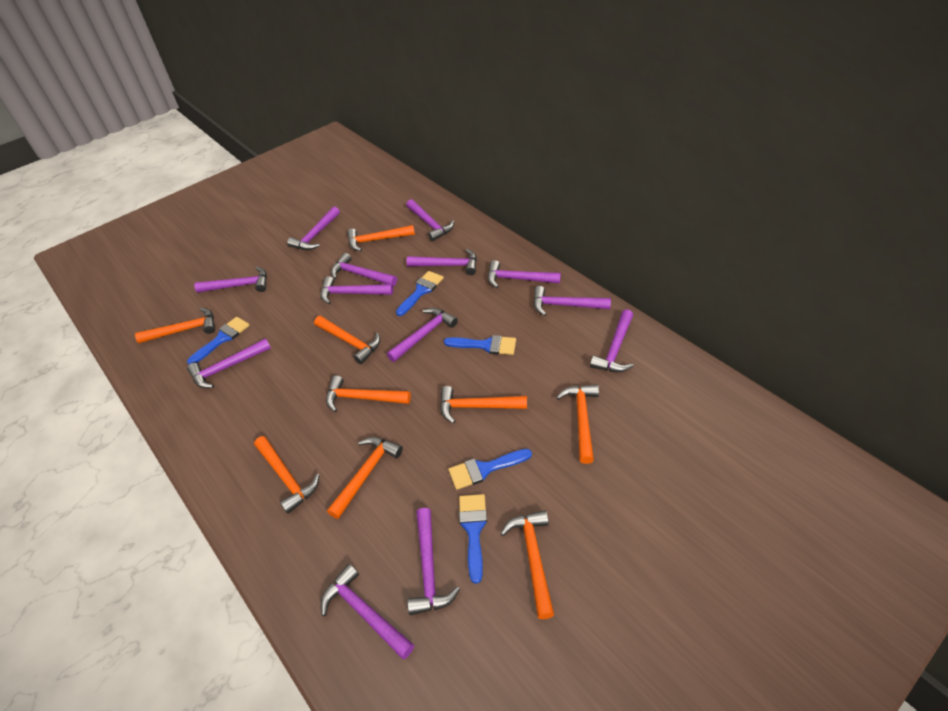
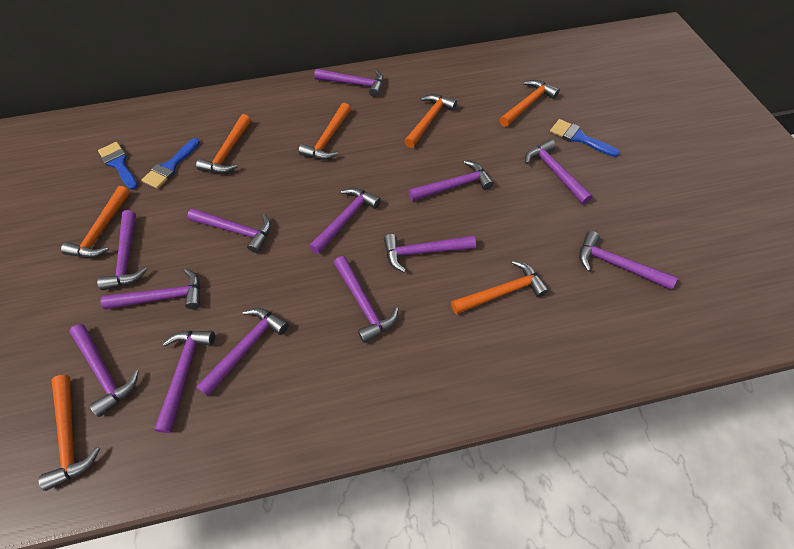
blue brush: [187,317,250,364] [396,271,444,316] [444,335,516,355] [448,449,532,490] [459,494,487,584] = 5 -> [98,142,138,190] [142,138,200,189] [550,119,620,157] = 3
orange hammer: [135,308,215,343] [254,436,319,514] [314,316,380,364] [326,376,411,412] [327,437,403,519] [347,225,415,251] [440,386,527,424] [500,510,554,619] [556,384,599,464] = 9 -> [39,375,100,491] [61,186,130,258] [196,114,251,173] [299,103,351,160] [404,94,457,148] [451,261,549,314] [500,80,560,127] = 7

